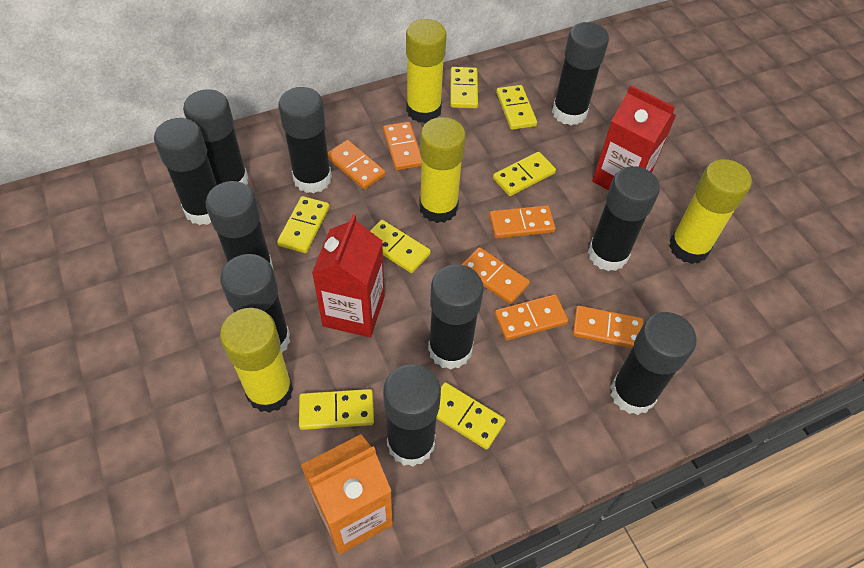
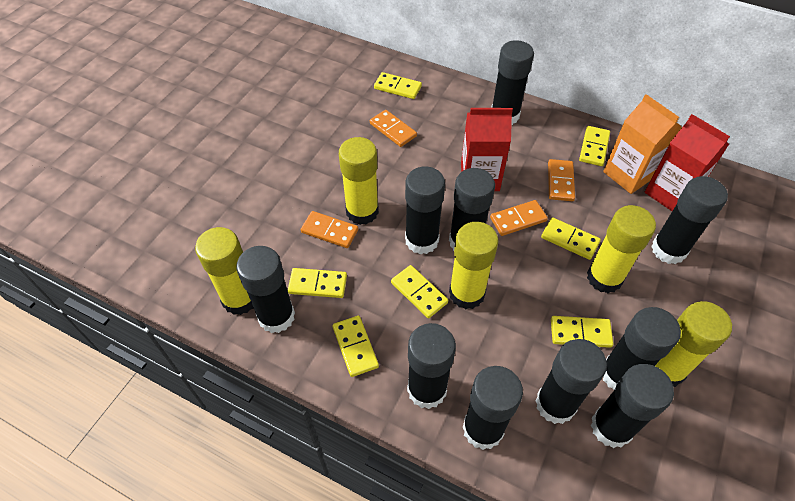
orange domino: [328,140,386,189] [383,122,422,170] [461,247,530,304] [489,205,556,238] [494,294,568,340] [572,306,643,348] = 6 -> [301,211,358,248] [370,110,417,147] [490,200,548,236] [548,159,575,201] = 4
yellow glue stick: [220,308,293,413] [406,19,447,123] [419,117,466,223] [669,159,752,264] = 4 -> [195,227,254,315] [339,137,379,225] [449,222,499,309] [587,205,656,293] [655,301,732,387] = 5

